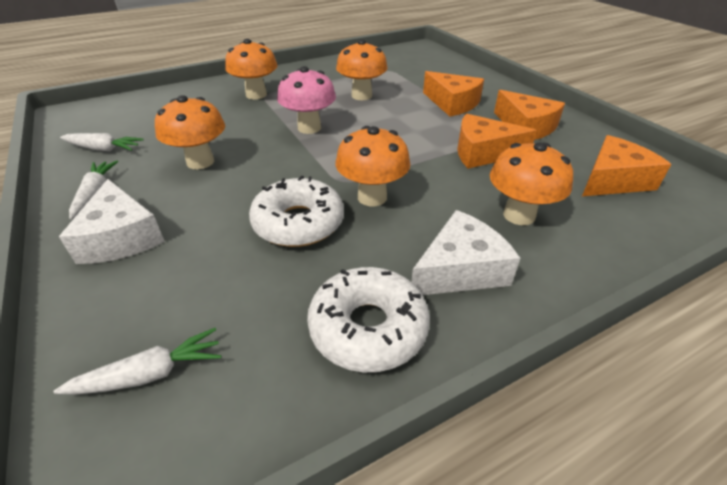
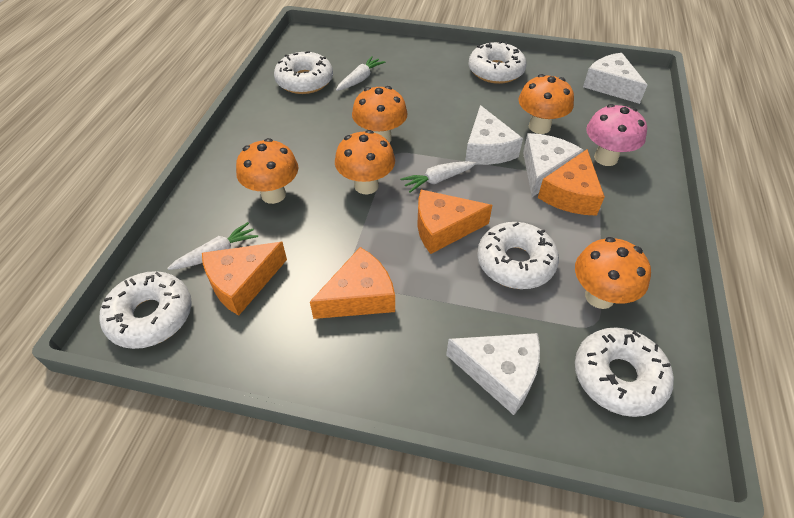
white cheese: [59,179,165,264] [411,210,520,295] = 2 -> [446,333,540,415] [465,105,523,165] [523,133,583,197] [583,53,647,104] = 4
white donut: [249,176,344,247] [307,267,430,372] = 2 -> [100,271,192,349] [274,51,333,94] [469,41,527,84] [477,222,559,289] [575,327,674,417] = 5

